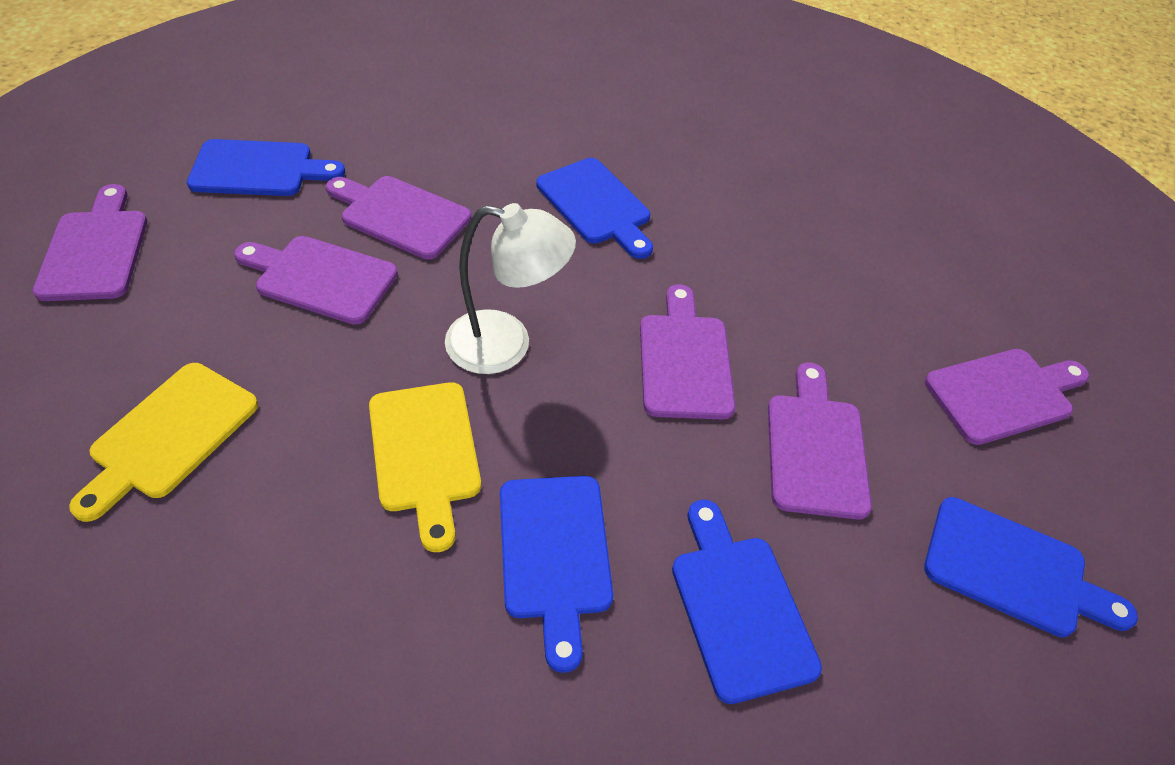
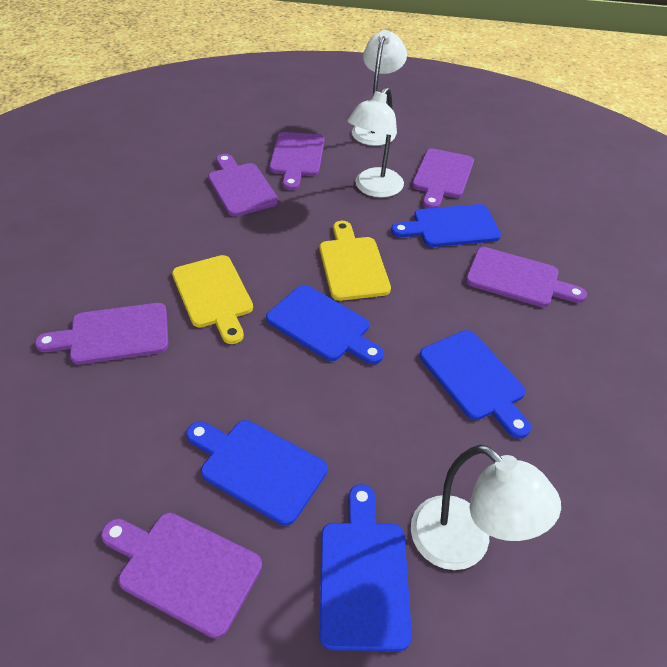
white lamp: [445,203,576,374] = 1 -> [347,87,404,198] [352,30,407,146] [411,445,561,570] = 3

